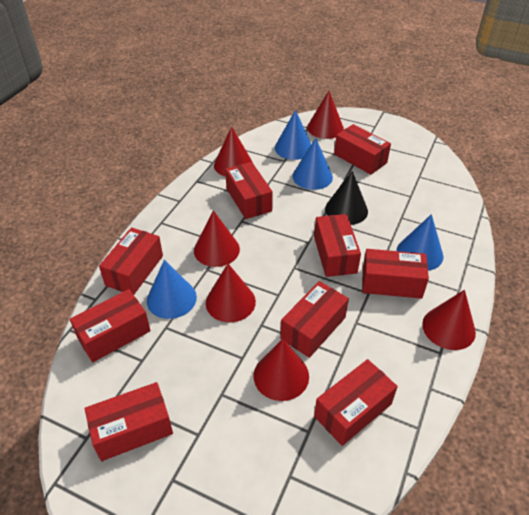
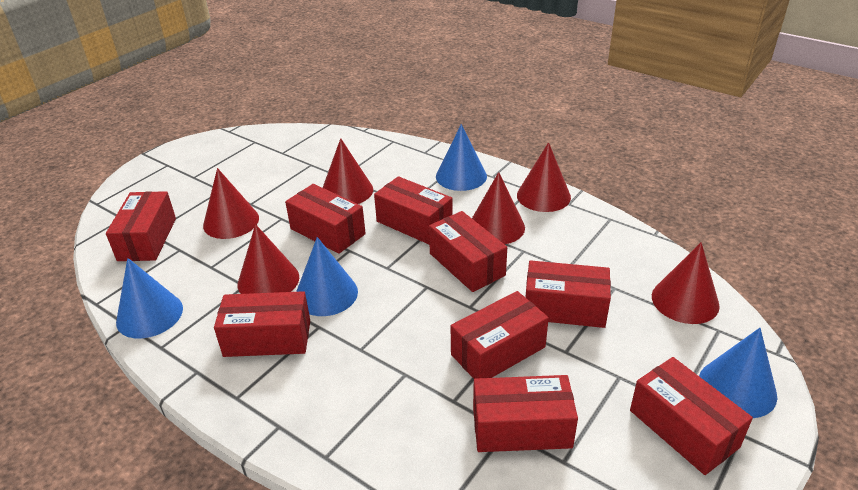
black cone: [325,171,368,225] = 1 -> none = 0

